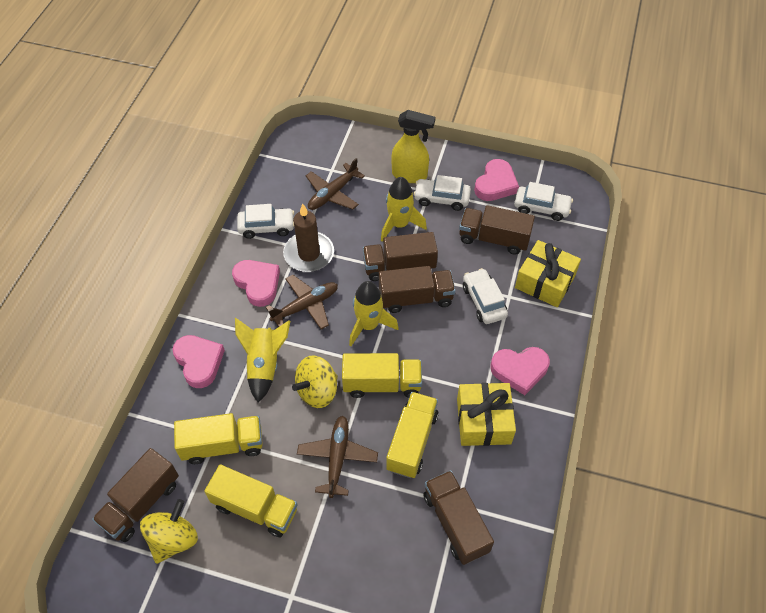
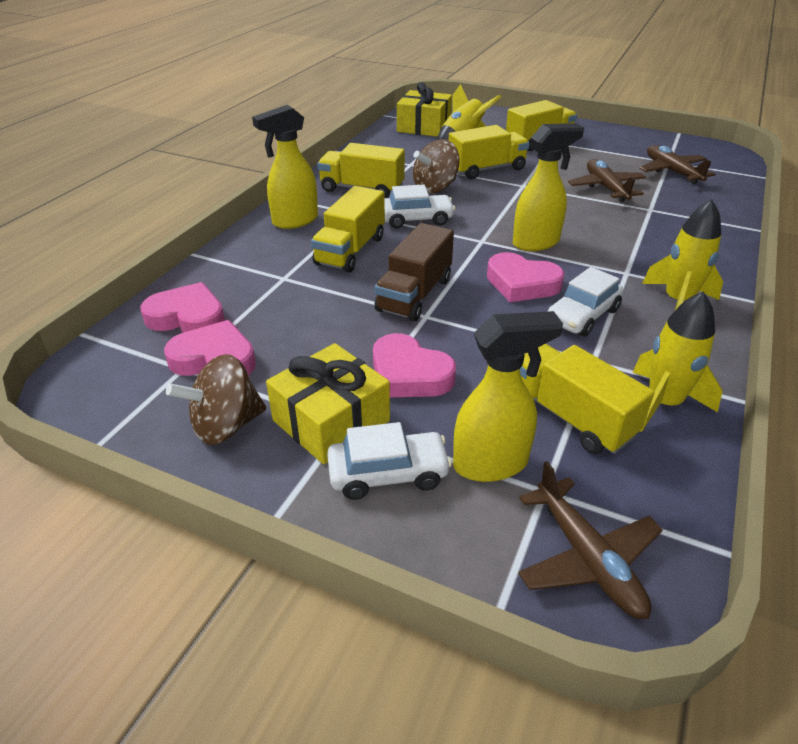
brown candle: [283,204,334,272] = 1 -> none = 0
brown spinning top: none = 0 -> [166,354,266,445] [413,139,460,194] = 2
brown truck: [92,448,179,542] [363,232,438,281] [379,266,456,313] [423,470,494,565] [459,205,535,255] = 5 -> [374,223,454,321] = 1
white car: [237,204,294,239] [414,175,471,211] [463,268,508,324] [514,182,573,221] = 4 -> [327,422,452,500] [384,185,455,228] [547,267,624,337] = 3
yellow spinning top: [140,499,198,564] [292,356,338,408] = 2 -> none = 0
yellow spray bottle: [392,110,435,183] = 1 -> [252,105,318,229] [453,311,563,482] [513,123,584,251] = 3
yellow truck: [174,413,263,464] [204,464,298,537] [342,353,422,398] [386,392,439,478] = 4 -> [311,186,385,272] [318,143,405,198] [449,125,529,179] [506,100,577,151] [520,344,654,454] = 5

